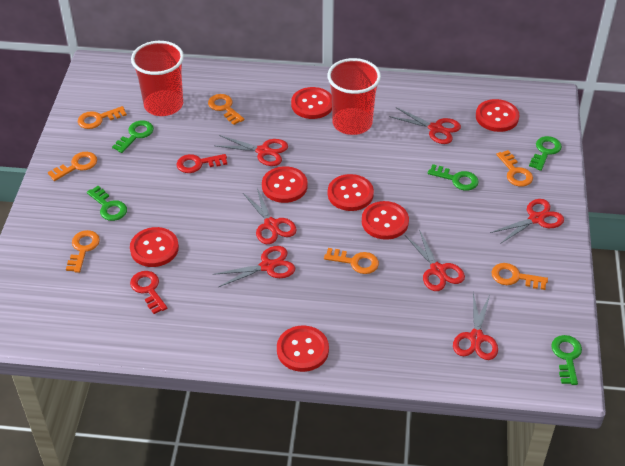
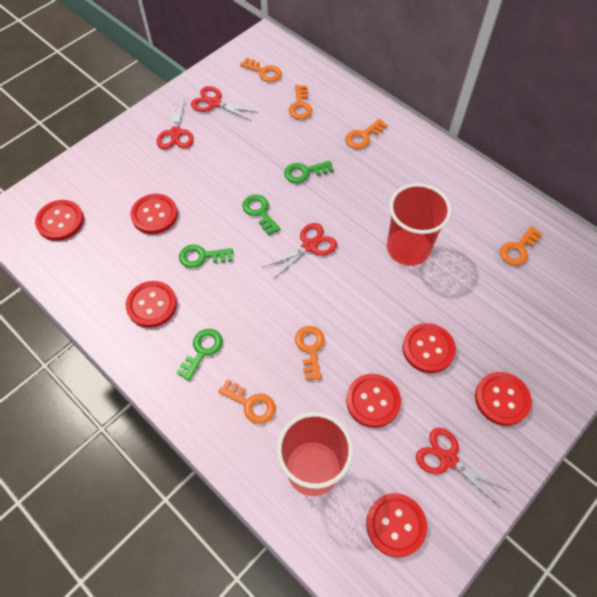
green key: [87,186,127,221] [112,120,154,153] [428,164,479,191] [529,136,562,171] [551,335,582,385] = 5 -> [176,329,223,381] [179,244,233,268] [243,194,281,235] [284,161,334,183] = 4
orange key: [48,152,97,181] [66,230,100,273] [78,106,127,129] [208,94,244,125] [324,248,379,274] [492,263,548,290] [496,150,533,187] = 7 -> [218,379,275,424] [240,58,282,82] [289,85,312,119] [295,326,325,380] [345,119,388,149] [500,226,542,265] = 6
red key: [130,271,167,314] [177,154,227,173] = 2 -> none = 0
red scissors: [213,246,295,287] [216,135,288,166] [243,188,297,244] [389,107,461,144] [405,229,465,291] [453,293,498,360] [490,199,564,244] = 7 -> [157,98,194,149] [191,86,258,121] [263,223,337,279] [416,428,509,507] = 4

